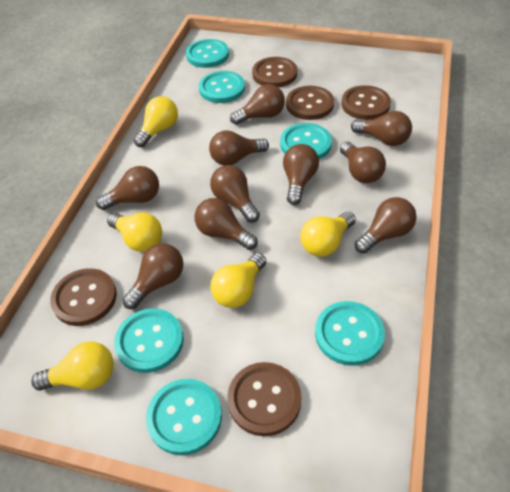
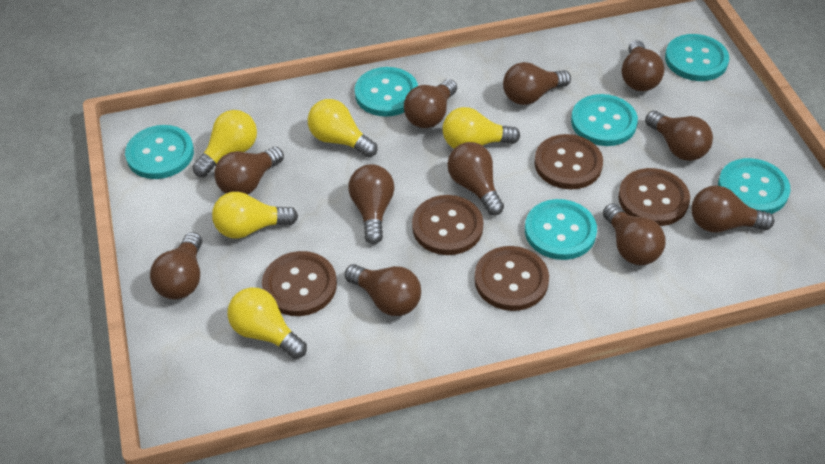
brown light bulb: [96,166,159,210] [123,243,183,309] [194,198,258,250] [209,130,269,166] [210,165,260,223] [230,84,285,125] [283,144,319,205] [340,142,386,183] [351,111,412,146] [355,197,417,254] = 10 -> [150,232,202,299] [214,147,284,195] [345,264,421,316] [348,164,395,244] [404,79,457,128] [447,142,504,215] [503,62,571,105] [603,203,666,265] [622,40,664,91] [645,111,713,161] [691,185,774,233] = 11

